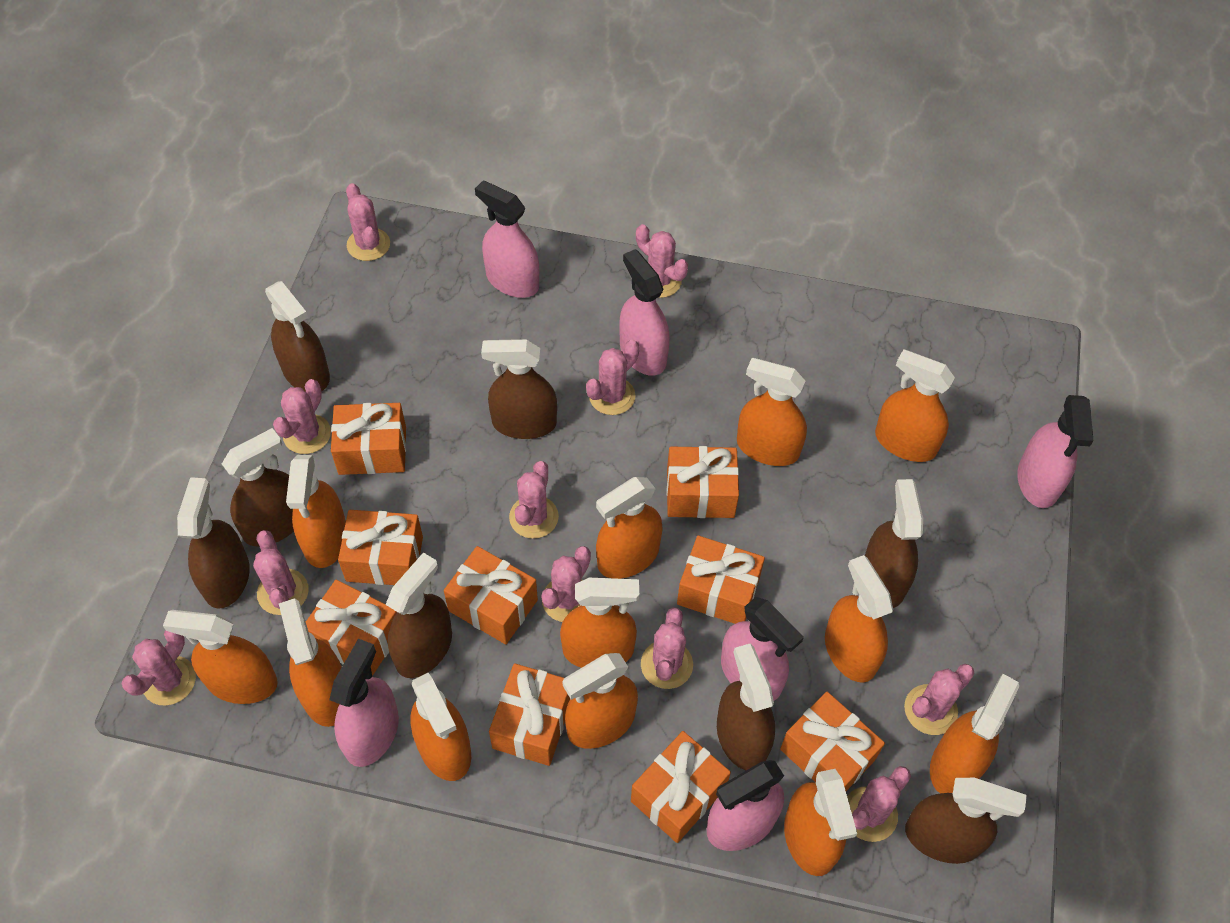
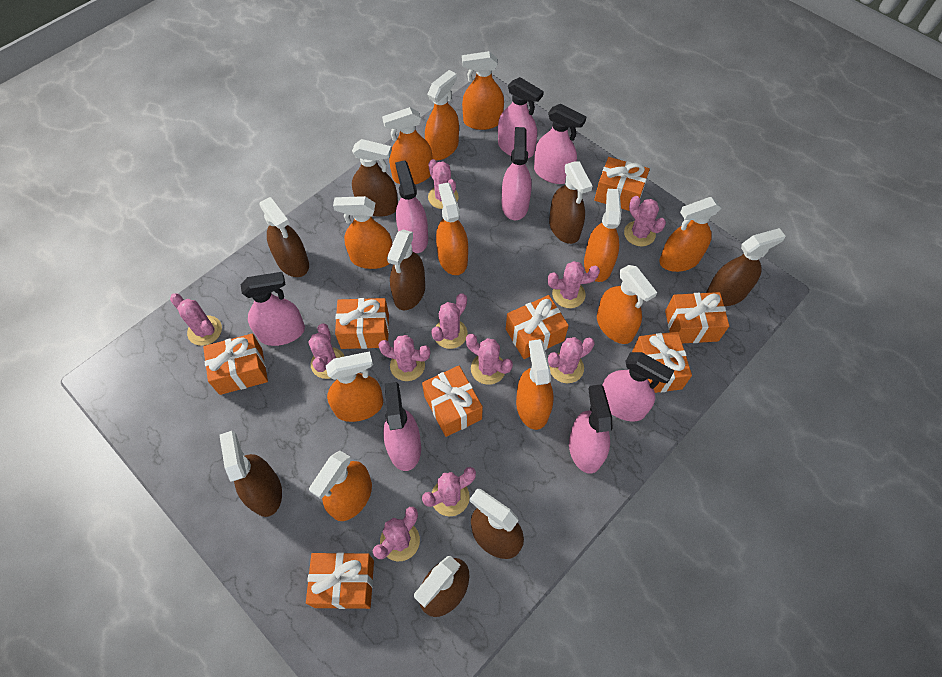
orange gift: [306,580,397,676] [331,403,406,475] [338,510,423,585] [444,546,538,644] [489,663,570,766] [631,731,731,843] [666,446,739,518] [677,535,765,624] [780,692,885,791] = 9 -> [203,334,268,395] [306,552,374,609] [335,298,389,349] [422,365,483,437] [506,295,569,359] [594,157,650,211] [632,332,692,393] [665,292,729,343] = 8
orange spray bottle: [163,610,278,704] [279,598,342,727] [286,455,346,568] [410,673,471,781] [560,578,639,668] [562,653,638,749] [596,477,663,579] [737,358,807,466] [784,769,857,876] [825,555,893,683] [875,349,955,462] [930,674,1019,793] = 12 -> [309,451,372,521] [326,351,383,422] [333,196,392,269] [382,107,433,184] [425,70,459,160] [436,183,468,275] [462,51,504,130] [516,339,553,430] [584,189,621,282] [597,265,657,344] [659,197,721,272] = 11
pink spray bottle: [329,639,399,767] [475,180,539,298] [619,249,670,376] [707,760,784,851] [721,597,804,701] [1017,395,1093,508] = 6 -> [241,272,305,346] [383,382,421,471] [395,160,428,253] [498,77,544,158] [502,127,532,220] [534,104,587,184] [569,384,613,474] [602,352,674,422] = 8

